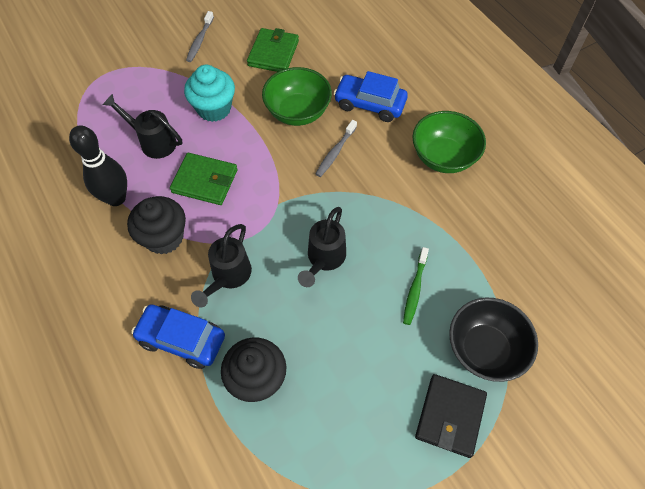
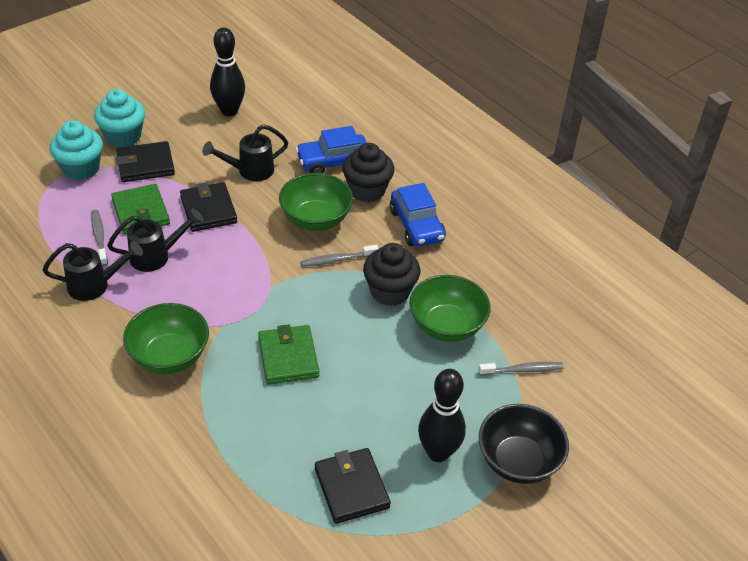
black bowling pin: [69,125,127,206] = 1 -> [210,27,245,116] [418,369,466,462] = 2
black wallet: [415,374,487,458] = 1 -> [116,141,175,182] [180,182,237,232] [315,448,391,524] = 3
green bowl: [262,67,332,126] [412,111,486,173] = 2 -> [123,303,209,374] [279,173,353,231] [409,275,491,342] = 3
green toothbrush: [403,247,429,325] = 1 -> none = 0
grey toothbrush: [186,11,214,62] [316,120,357,177] = 2 -> [91,210,108,266] [301,245,379,267] [479,362,564,376] = 3
turquoise cupcake: [184,65,235,122] = 1 -> [50,120,103,180] [94,89,145,147] = 2

